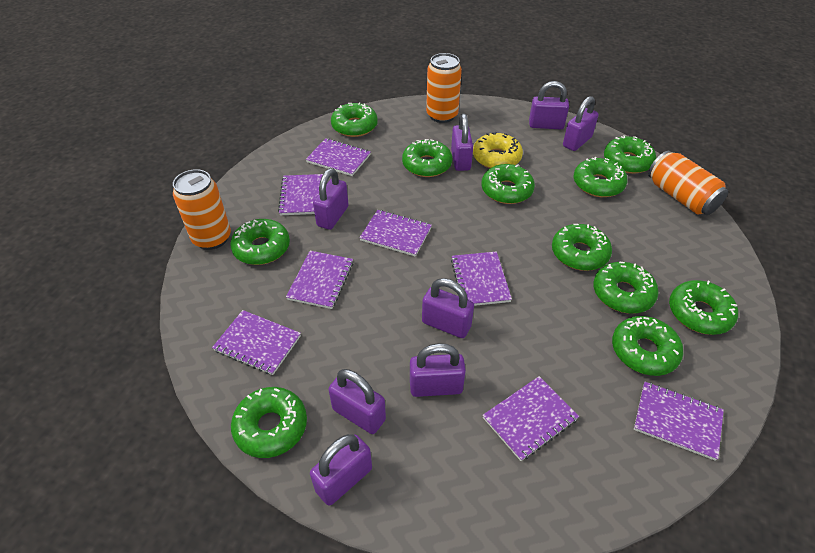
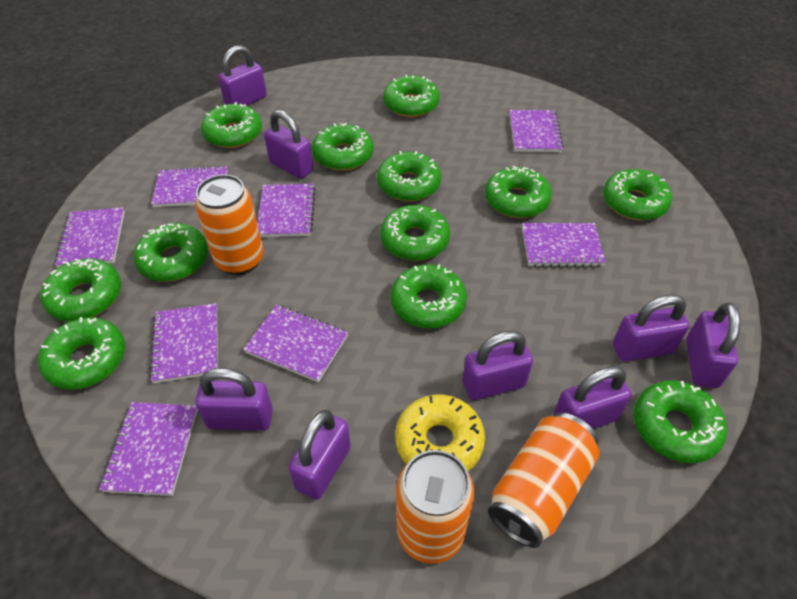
green donut: [230,219,290,265] [231,387,307,458] [331,102,378,137] [402,139,452,177] [481,164,535,204] [552,224,612,271] [573,157,628,197] [593,261,659,314] [604,135,656,174] [612,316,683,376] [669,280,738,335] = 11 -> [38,317,125,390] [40,259,121,321] [133,223,208,282] [201,102,262,148] [312,123,374,171] [377,151,441,201] [380,205,450,261] [383,75,440,117] [391,264,467,328] [485,166,552,218] [603,169,672,221] [634,380,727,463] = 12

